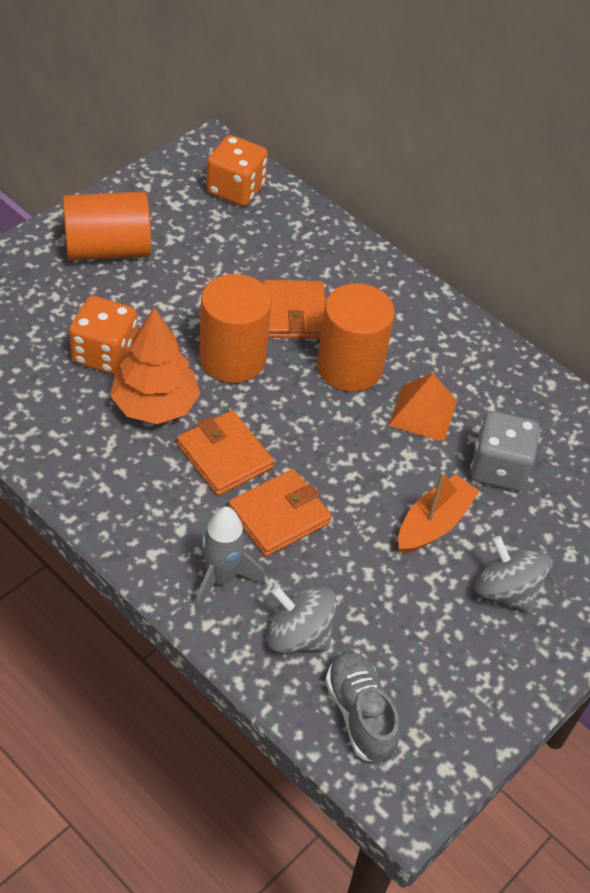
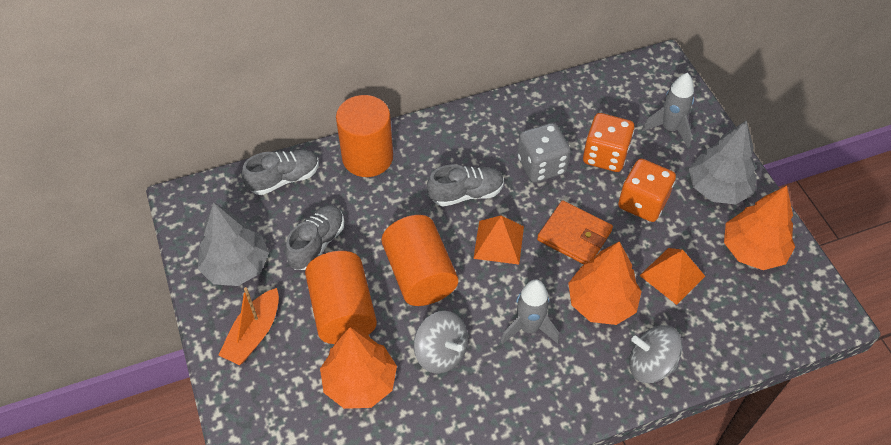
grey rocket: [195,507,265,610] = 1 -> [501,280,559,344] [642,73,694,148] = 2
grey shoe: [325,652,400,763] = 1 -> [241,149,319,195] [285,205,344,270] [427,164,504,207] = 3
grey tree: none = 0 -> [198,202,269,286] [689,120,757,204] = 2
orange pyramid: [388,373,457,442] = 1 -> [473,215,524,265] [639,248,705,305] = 2
orange tree: [110,308,200,424] = 1 -> [320,327,397,409] [568,241,642,325] [724,186,795,270] = 3
orange wallet: [177,411,274,496] [228,469,332,557] [263,280,325,339] = 3 -> [537,200,613,264] = 1

